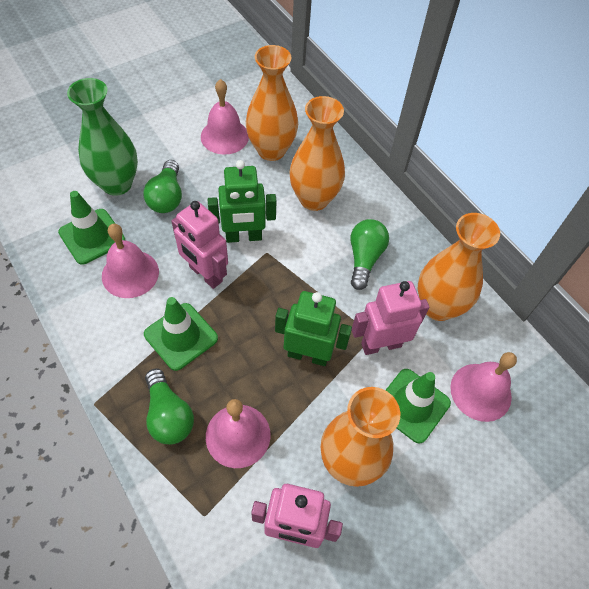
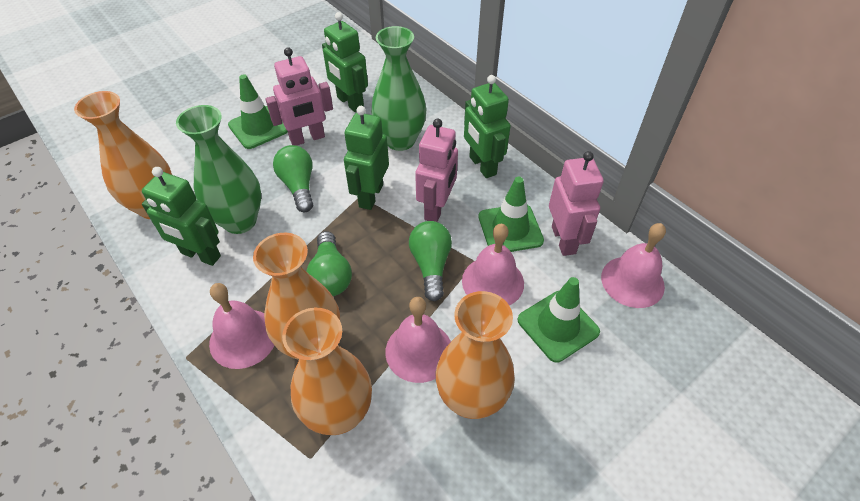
green robot: [208,160,277,243] [275,291,352,366] = 2 -> [142,167,221,266] [322,12,368,112] [344,106,389,210] [464,75,511,178] = 4
green vase: [67,78,138,196] = 1 -> [176,105,261,234] [371,26,426,151] = 2

